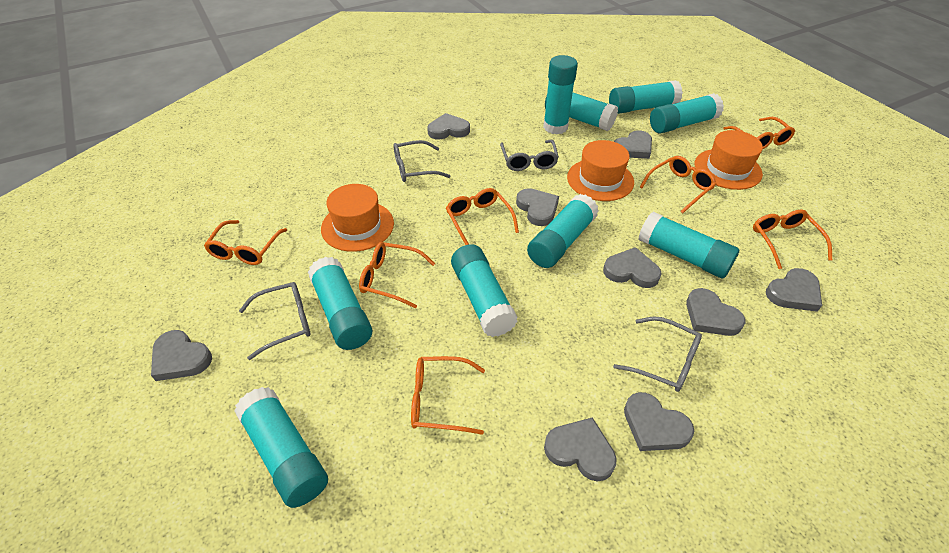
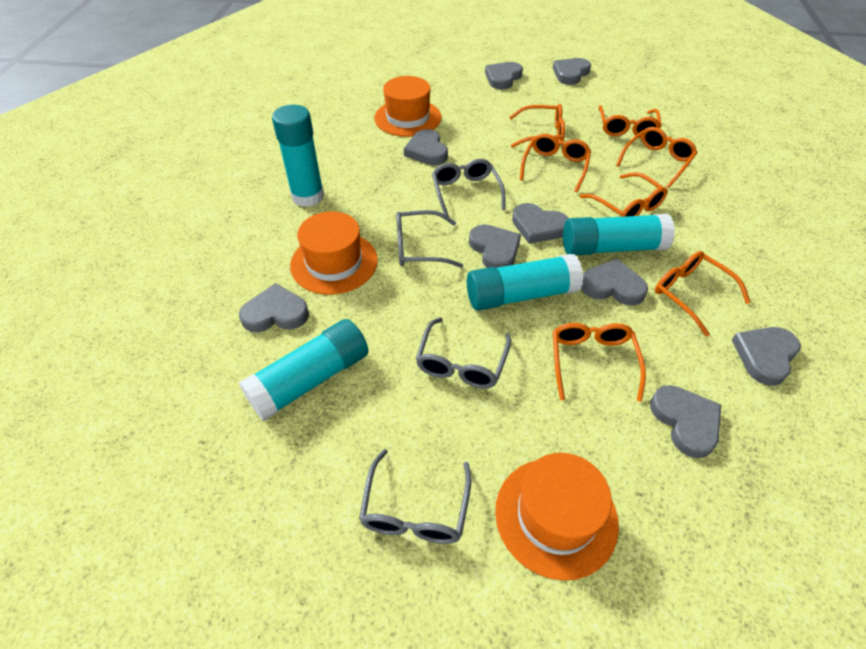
turquoise glue stick: [234,387,328,508] [308,257,372,350] [451,244,518,337] [527,194,599,268] [543,55,578,134] [545,93,618,131] [609,80,683,114] [638,212,739,279] [650,93,724,133] = 9 -> [239,319,369,421] [272,105,324,207] [467,254,583,311] [563,214,675,256] = 4

